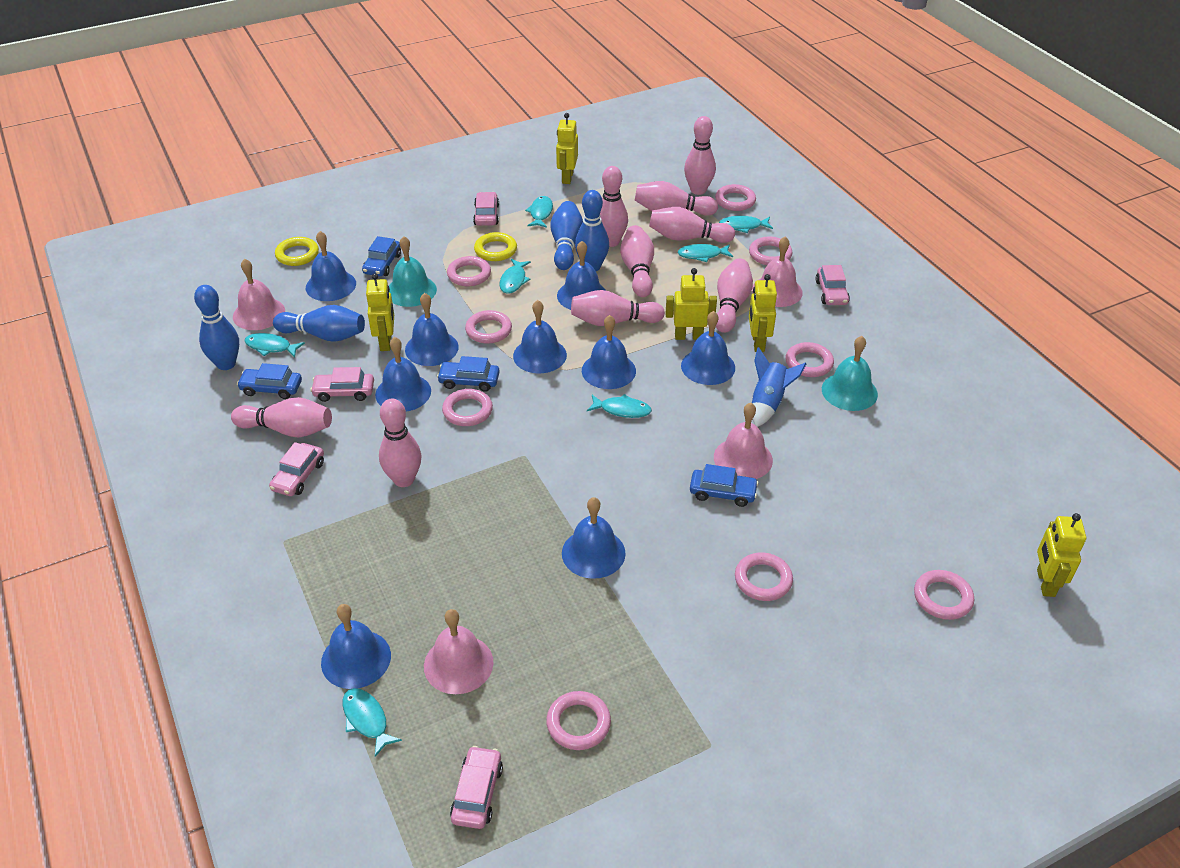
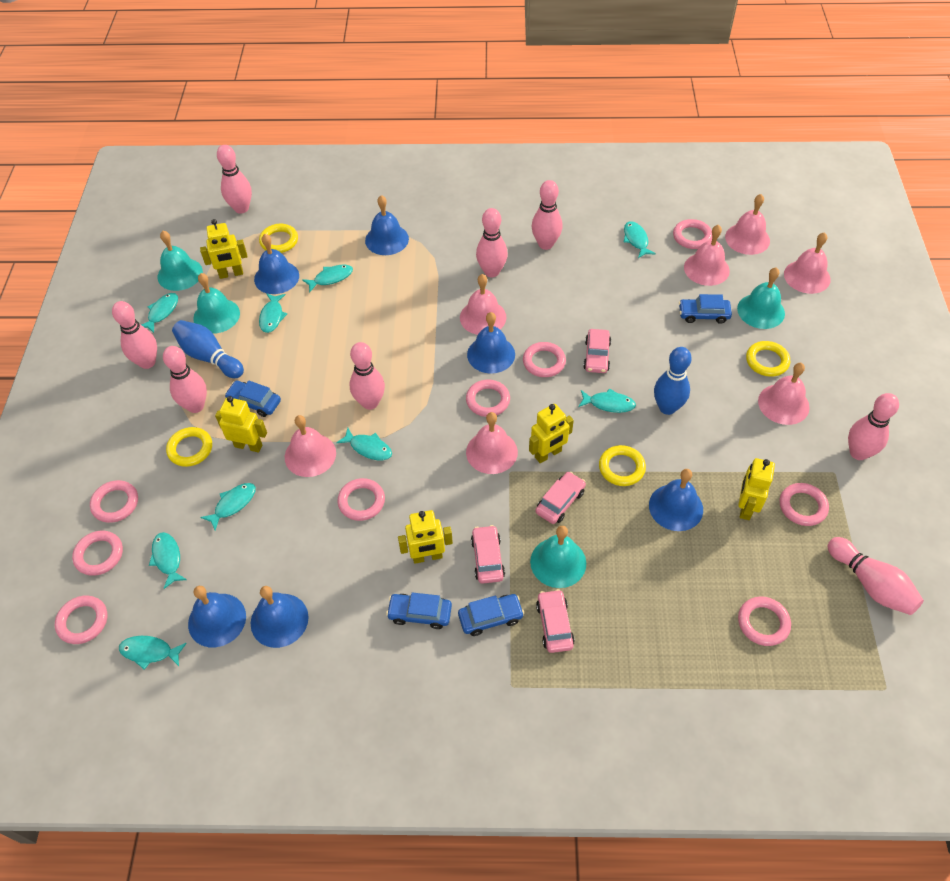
blue bell: [306,231,356,301] [321,604,391,689] [375,337,431,412] [405,293,459,366] [513,300,567,373] [557,241,606,310] [562,497,626,579] [582,315,636,389] [681,311,735,385] = 9 -> [188,586,246,647] [251,586,309,648] [254,234,299,294] [365,195,409,255] [467,312,515,374] [649,469,703,531] = 6
blue bowling pin: [194,285,239,370] [273,305,365,342] [550,201,583,270] [575,190,609,271] = 4 -> [172,320,244,378] [654,347,692,415] = 2
blue rocket: [752,347,806,427] = 1 -> none = 0
pink bell: [233,259,285,330] [424,609,493,694] [714,403,773,479] [752,237,803,307] = 4 -> [285,415,336,477] [460,274,506,335] [466,412,518,474] [684,225,730,286] [725,194,770,255] [758,363,810,425] [784,232,831,294] = 7
pink bowling pin: [231,397,332,437] [379,399,422,487] [571,290,665,326] [600,166,628,247] [620,225,654,297] [635,181,718,216] [649,207,735,243] [684,116,716,195] [716,258,753,333] = 9 -> [112,301,157,369] [163,346,207,413] [217,145,252,214] [350,342,385,410] [476,208,508,277] [531,180,563,250] [828,537,924,615] [848,393,899,460] = 8
pink car: [269,442,324,496] [310,367,374,402] [450,746,503,829] [473,192,499,226] [815,265,850,305] = 5 -> [471,525,505,584] [536,471,586,524] [536,589,575,653] [583,329,611,373] = 4
turquoise bell: [389,236,437,307] [822,336,878,411] = 2 -> [158,231,203,291] [193,273,240,334] [530,526,586,588] [737,267,785,329] = 4
turquoise fish: [245,333,305,357] [343,688,402,757] [500,259,531,294] [525,196,553,228] [587,394,652,418] [677,244,733,262] [719,216,773,233] = 7 -> [119,636,187,670] [141,293,178,333] [149,532,187,589] [200,483,256,530] [259,293,287,333] [302,265,353,293] [336,428,392,460] [578,388,636,413] [624,221,656,258] = 9
yellow ring: [275,237,319,266] [474,232,517,261] = 2 -> [166,427,212,467] [259,224,298,253] [599,445,646,486] [746,341,790,377] = 4

